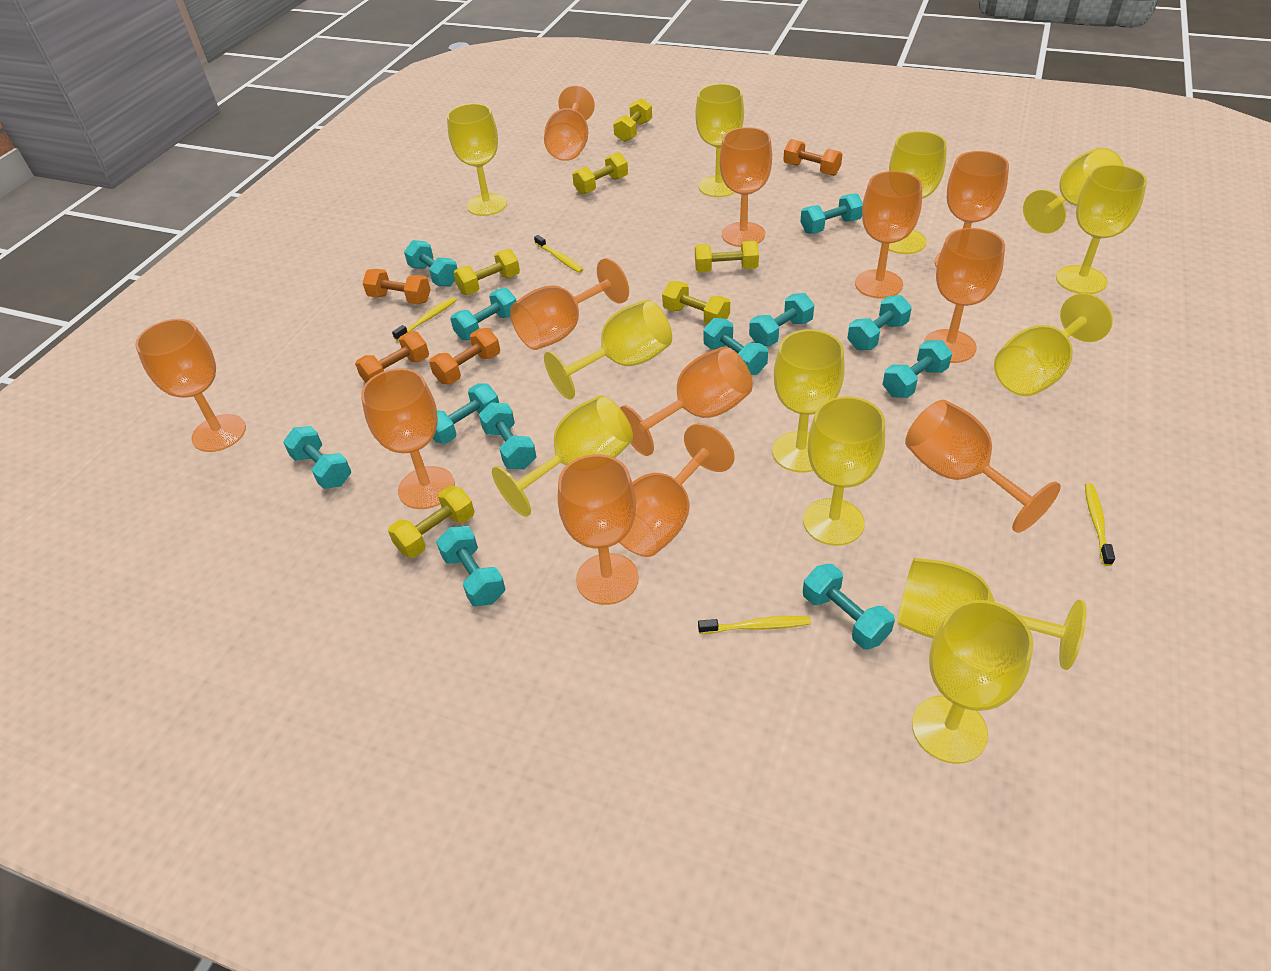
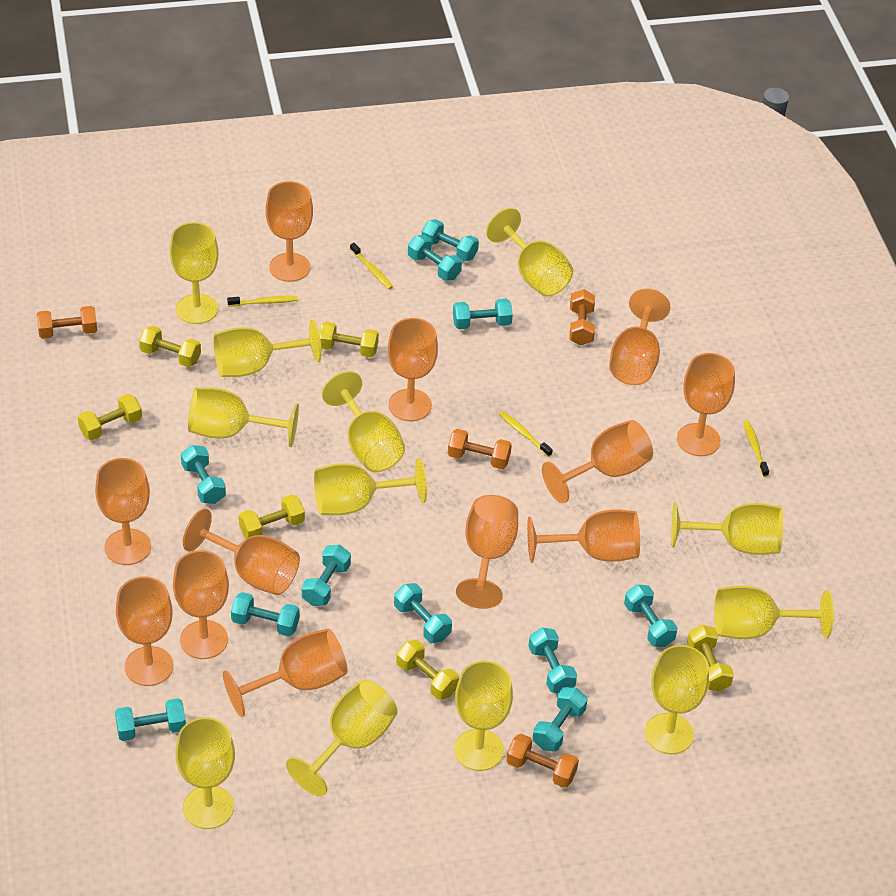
turquoise dumbbell: [283,426,351,489] [404,240,457,286] [433,383,499,444] [436,526,505,606] [450,288,516,340] [479,402,536,469] [703,318,768,375] [749,293,814,346] [800,193,863,234] [803,564,895,650] [847,295,912,350] [883,340,952,398] = 12 -> [115,698,186,741] [181,445,226,504] [231,592,300,637] [302,545,351,606] [394,583,452,643] [408,235,462,281] [422,219,479,262] [453,299,513,329] [528,628,577,693] [533,687,588,752] [624,585,678,647] = 11

